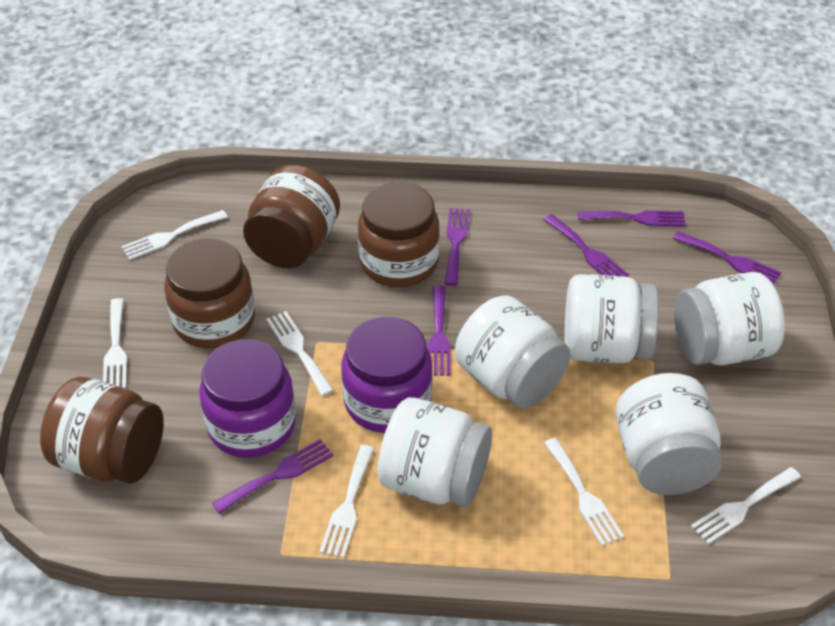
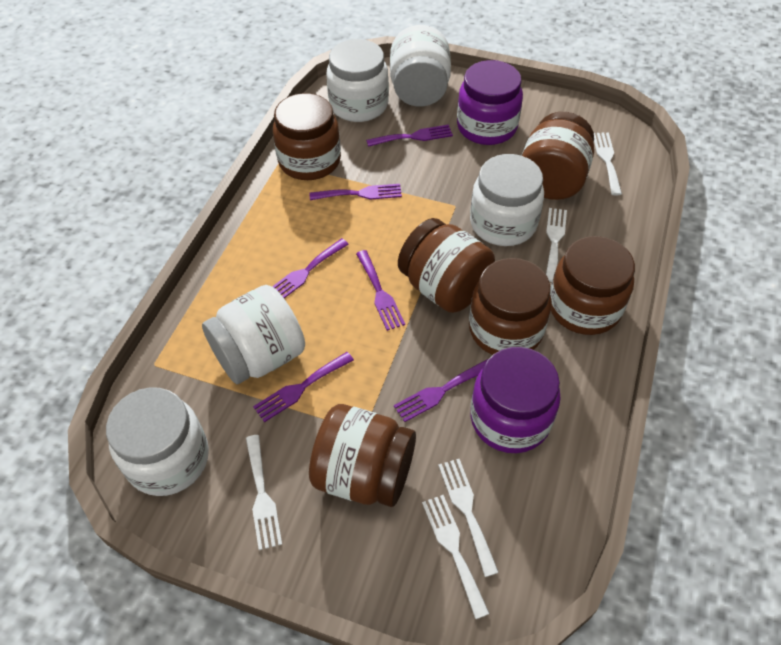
brown jar: [40,377,164,484] [164,238,255,348] [243,165,340,268] [358,182,440,287] = 4 -> [273,93,341,180] [309,404,416,507] [398,218,495,313] [469,258,552,355] [521,112,594,200] [550,236,635,335] = 6
white fork: [103,298,127,388] [121,210,228,260] [266,311,334,396] [319,445,374,558] [544,438,624,546] [691,467,801,544] = 6 -> [246,435,282,550] [422,495,490,619] [438,459,499,577] [546,208,567,282] [594,132,622,195] = 5

